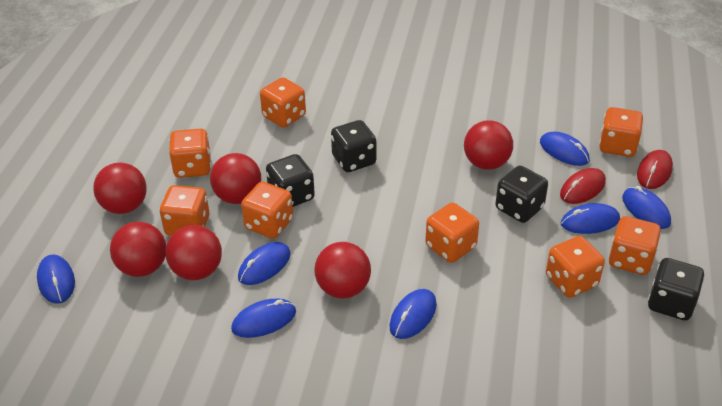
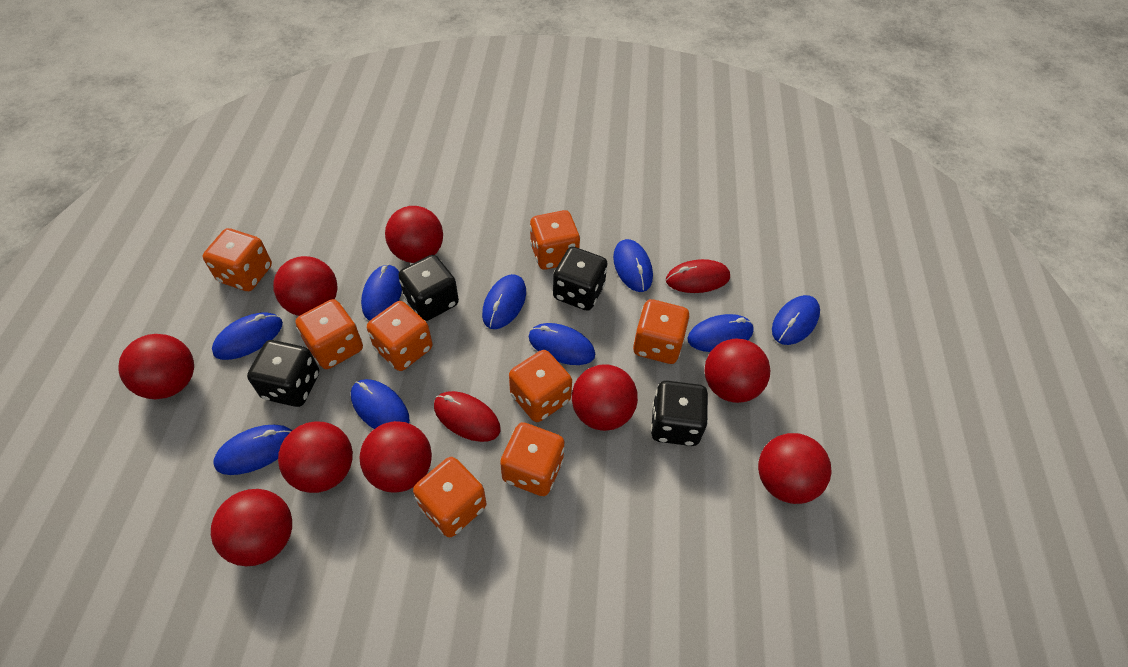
blue mouse: [37,254,75,304] [231,299,296,338] [238,242,291,285] [390,289,437,339] [540,132,590,166] [561,203,620,234] [622,186,671,229] = 7 -> [212,312,283,360] [214,425,292,475] [351,379,410,429] [361,264,402,320] [482,274,526,329] [529,323,595,365] [613,239,653,292] [687,314,754,352] [772,295,820,345] = 9
red ball: [94,162,147,214] [110,222,166,277] [165,225,222,280] [210,153,261,204] [315,242,371,299] [464,120,513,170] = 6 -> [118,334,194,399] [211,489,292,566] [273,256,338,316] [278,421,353,493] [360,421,432,493] [385,206,443,263] [572,364,638,431] [704,339,770,403] [758,433,831,504] = 9

